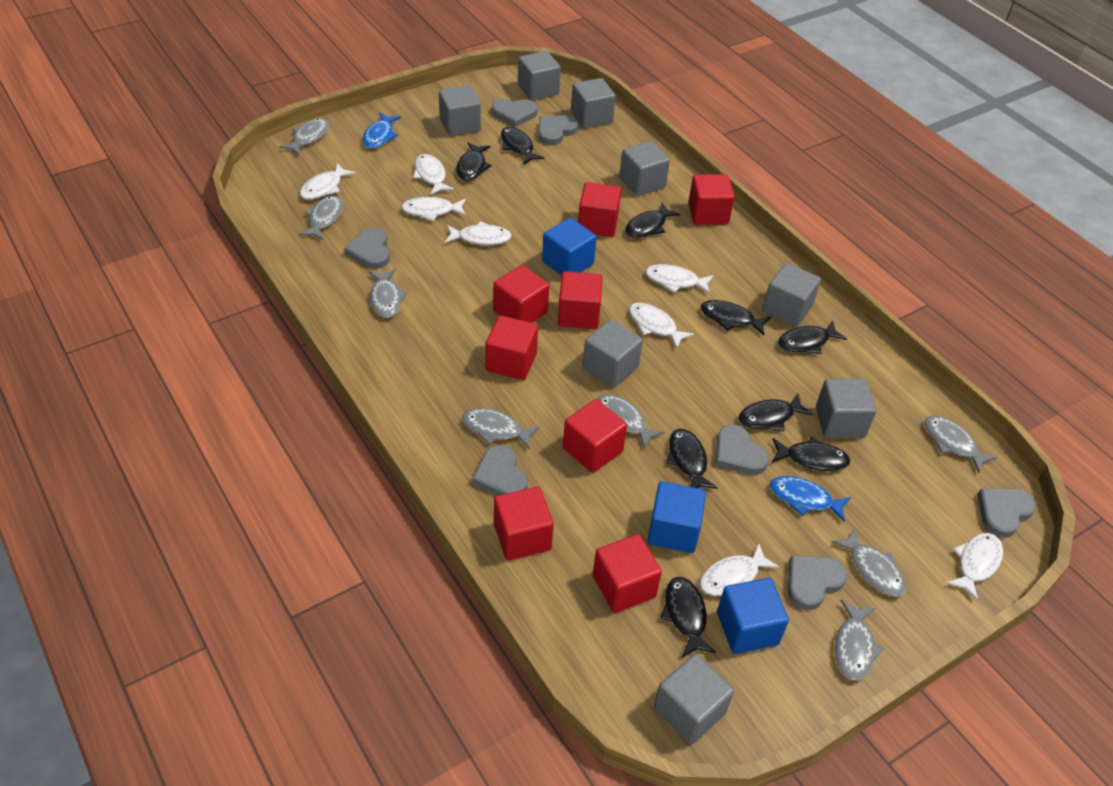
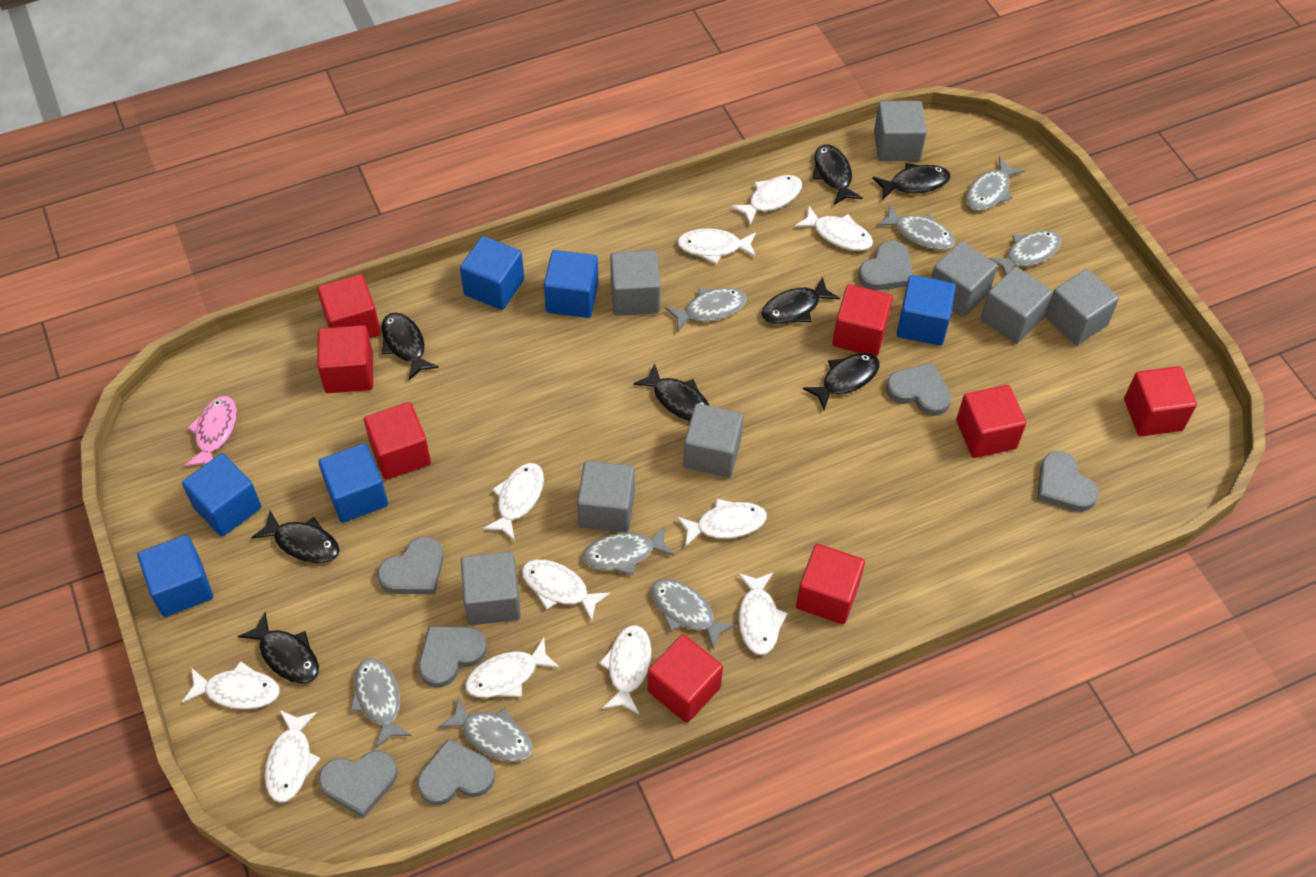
black fish: [456,142,491,181] [501,127,545,165] [625,203,680,238] [661,577,716,657] [666,429,718,489] [701,300,771,335] [738,394,813,431] [772,436,850,471] [778,320,847,354] = 9 -> [238,612,319,684] [251,511,340,563] [382,312,439,380] [633,363,710,421] [761,277,840,324] [803,353,880,410] [812,144,863,205] [873,163,951,200] = 8
blue cube: [542,218,597,276] [648,481,706,553] [717,578,789,654] = 3 -> [137,535,213,617] [182,453,261,537] [318,443,388,523] [460,236,524,310] [544,250,599,318] [897,275,956,346] = 6
blue fish: [362,112,401,149] [770,476,851,522] = 2 -> none = 0
pink fish: none = 0 -> [184,396,237,466] = 1
white fish: [300,163,356,200] [401,197,466,221] [413,154,454,195] [445,221,512,245] [629,303,694,349] [645,264,714,294] [699,543,779,596] [946,533,1003,601] = 8 -> [182,661,280,709] [265,710,320,803] [465,638,560,698] [483,463,544,541] [522,560,610,621] [599,625,652,714] [677,229,756,264] [677,499,767,547] [731,175,802,226] [738,573,788,655] [795,206,873,251] = 11

